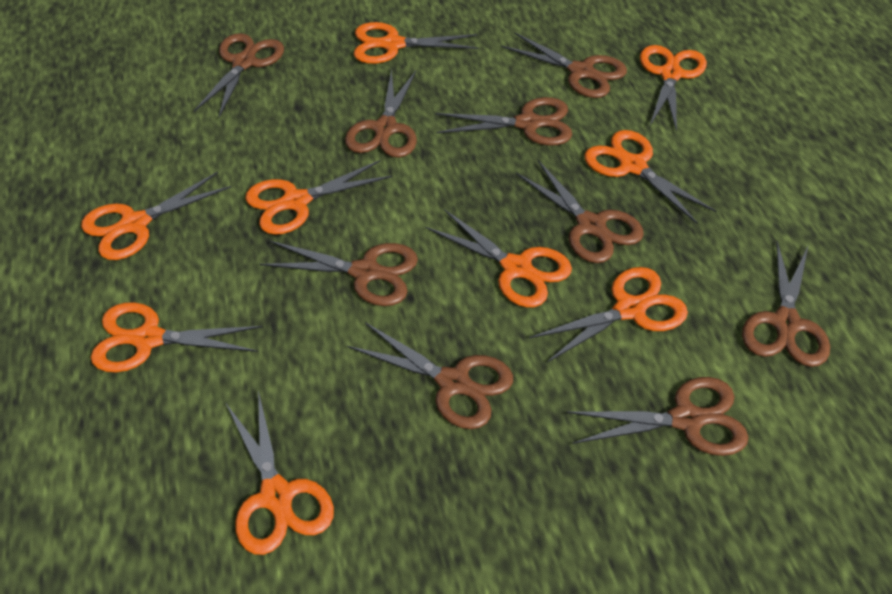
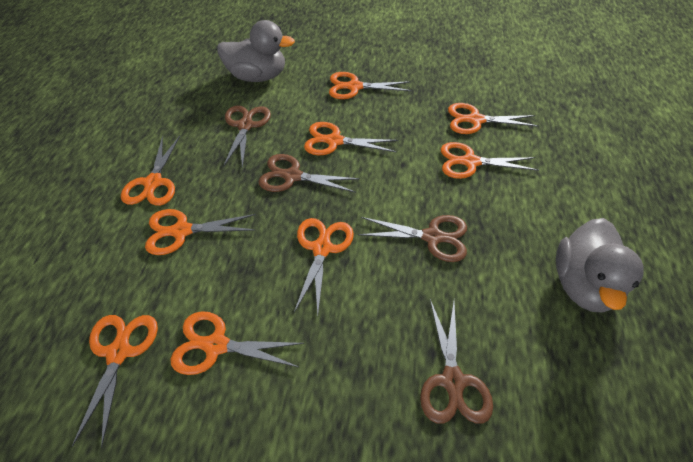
brown scissors: [194,33,284,118] [260,241,418,306] [345,68,417,158] [347,322,513,429] [436,97,572,146] [501,32,627,98] [516,160,644,263] [566,377,749,456] [742,241,830,367] = 9 -> [223,106,271,169] [259,154,360,193] [358,215,467,262] [420,299,493,424] = 4
grey duck: none = 0 -> [217,20,295,82] [556,218,644,313] = 2

